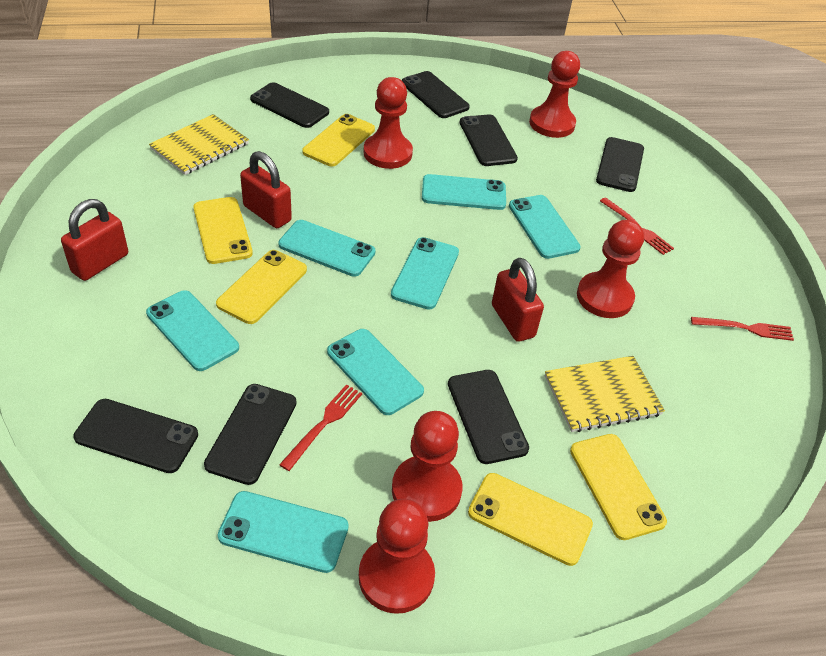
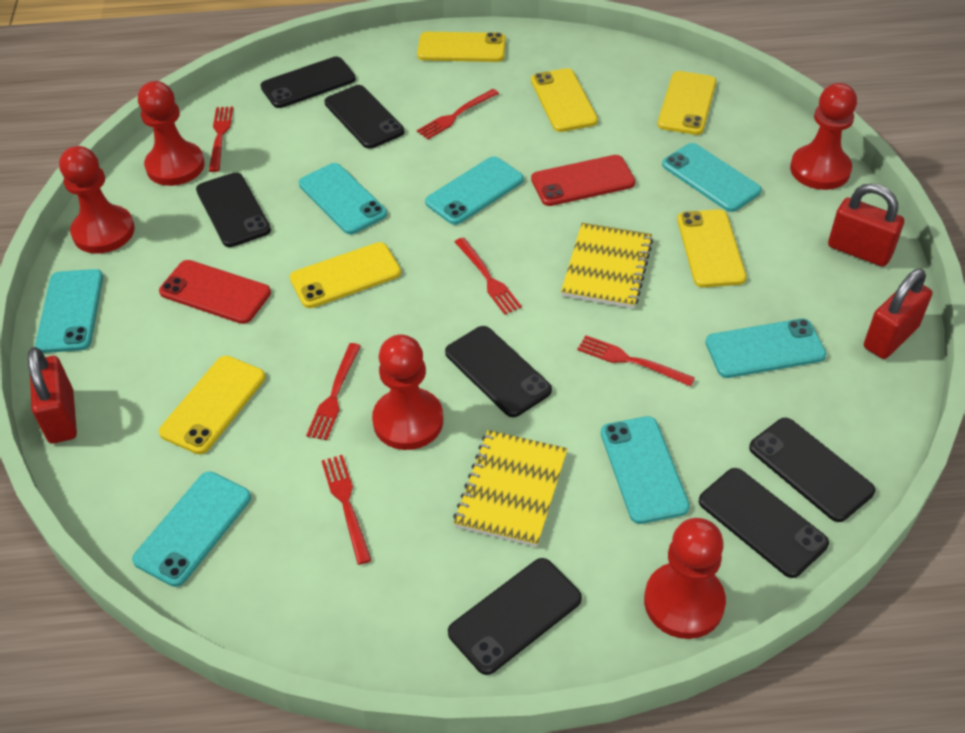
red fork: [279,384,362,471] [600,197,674,255] [691,317,794,341] = 3 -> [209,107,233,172] [306,343,361,440] [322,455,371,565] [417,89,499,139] [455,237,522,315] [577,335,695,387] = 6
red phone: none = 0 -> [159,260,271,324] [531,155,635,206] = 2
yellow phone: [193,197,253,264] [216,250,307,324] [302,114,375,167] [468,473,593,566] [570,434,667,540] = 5 -> [159,356,265,454] [290,242,401,308] [417,32,506,62] [531,68,598,132] [658,71,716,135] [677,209,747,287] = 6

